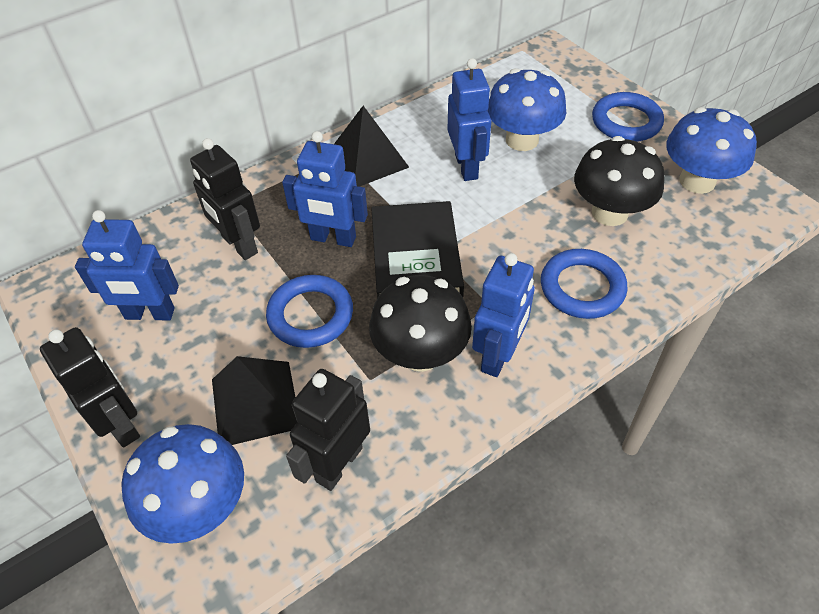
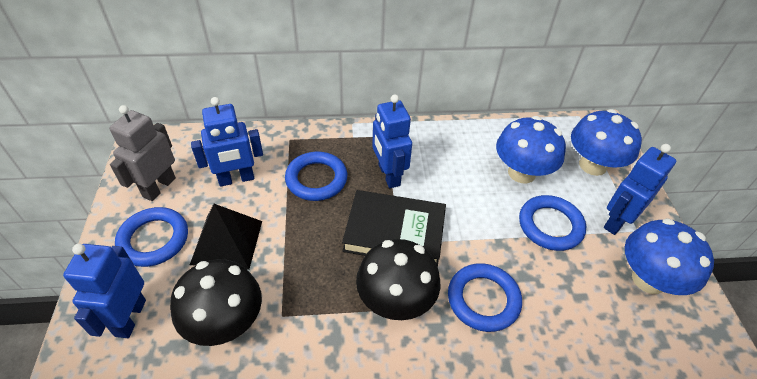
black pyramid: [212,356,297,445] [334,106,409,187] = 2 -> [190,204,262,270] = 1
black robot: [40,327,140,448] [190,138,260,260] [286,369,370,491] = 3 -> none = 0
blue ring: [266,275,353,348] [541,249,628,319] [592,92,664,142] = 3 -> [115,207,188,267] [285,152,347,201] [448,263,522,332] [519,195,586,251] = 4
grey robot: none = 0 -> [109,105,176,201] = 1

